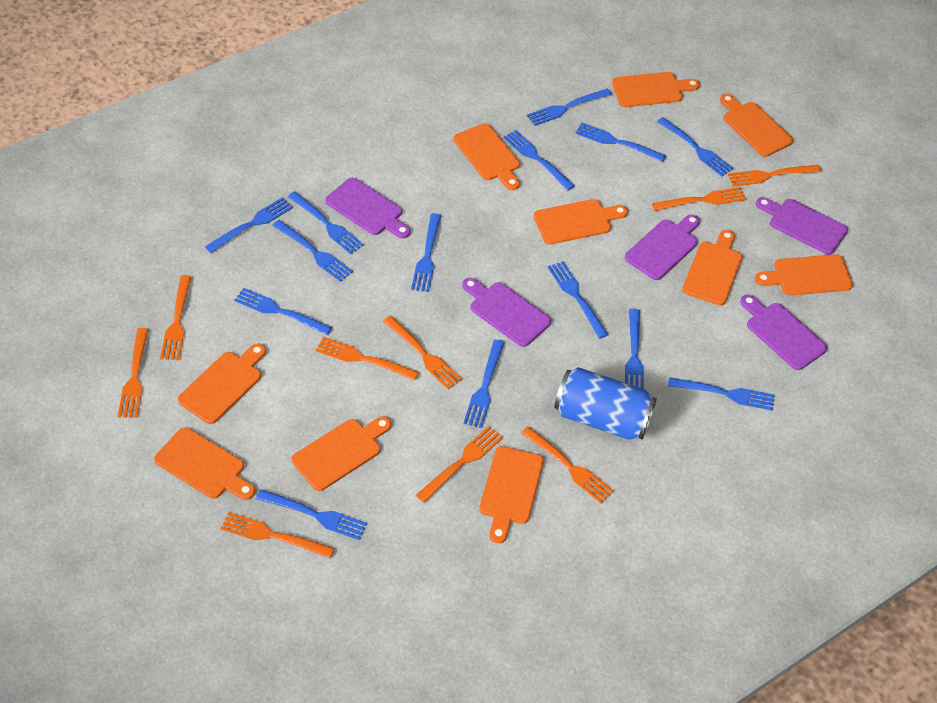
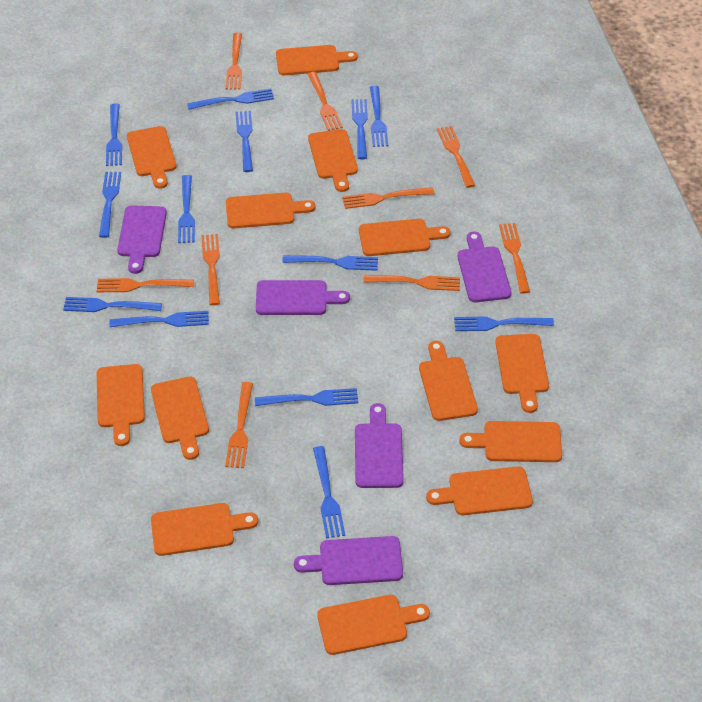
blue can: [554,367,657,440] = 1 -> none = 0
blue fork: [205,197,293,253] [234,288,332,335] [256,489,367,540] [272,220,353,282] [288,191,364,254] [411,213,441,292] [463,340,505,428] [503,130,575,190] [527,89,612,126] [548,261,609,339] [575,123,666,162] [625,309,644,389] [657,117,733,177] [668,377,775,411] = 14 -> [63,297,162,312] [99,172,121,238] [106,104,122,166] [109,311,209,327] [178,175,195,243] [187,89,274,110] [236,111,253,172] [255,388,358,406] [282,255,378,271] [313,446,345,538] [351,99,368,159] [370,86,388,147] [454,317,554,331] = 13
orange cutting board: [154,427,255,500] [178,344,266,424] [292,416,391,491] [453,123,520,190] [479,446,544,543] [534,199,628,245] [612,72,700,107] [682,230,743,305] [720,94,793,157] [755,254,853,296] = 10 -> [97,364,145,446] [127,126,176,189] [151,376,209,460] [151,503,258,556] [226,193,316,228] [276,45,358,75] [308,129,358,192] [317,595,430,655] [359,219,450,256] [419,341,478,421] [426,466,533,515] [459,421,562,462] [495,334,549,413] = 13

